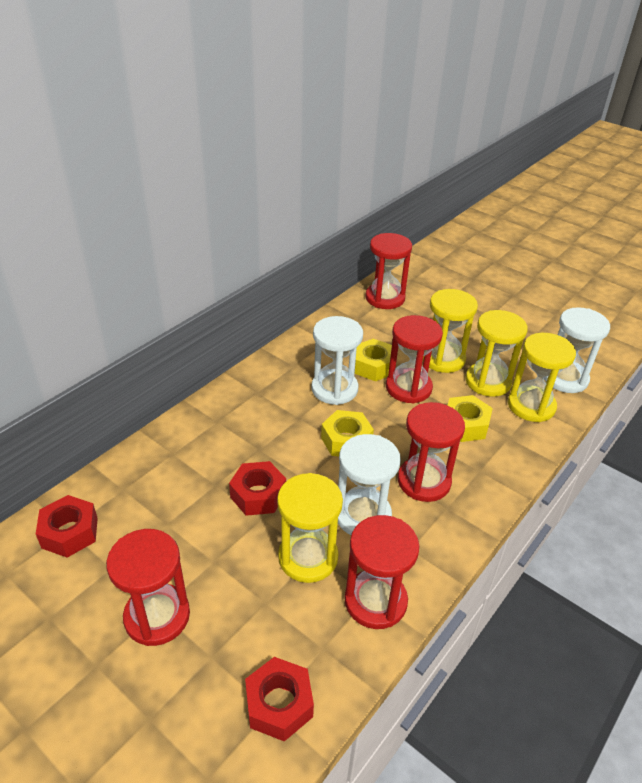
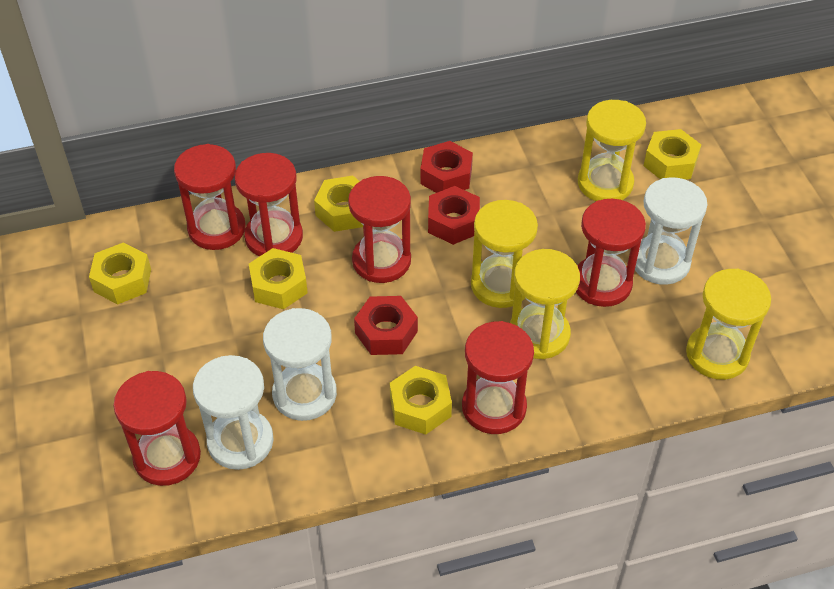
red hourglass: [106,529,190,646] [344,515,419,629] [365,233,412,309] [386,315,443,403] [398,402,465,502] = 5 -> [113,371,201,486] [174,144,246,250] [235,153,303,256] [348,176,411,283] [462,321,534,434] [576,199,646,307] = 6
yellow nut: [321,410,374,457] [355,339,392,381] [448,395,493,442] = 3 -> [89,242,151,305] [249,248,308,309] [314,176,363,232] [390,366,452,435] [644,129,701,179] = 5

